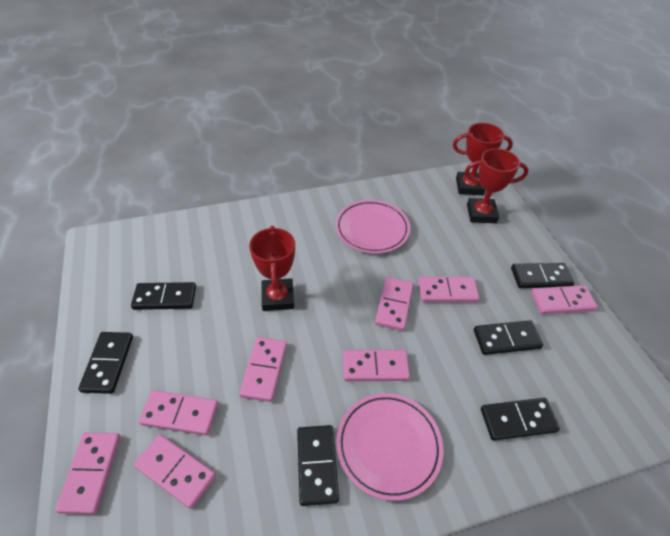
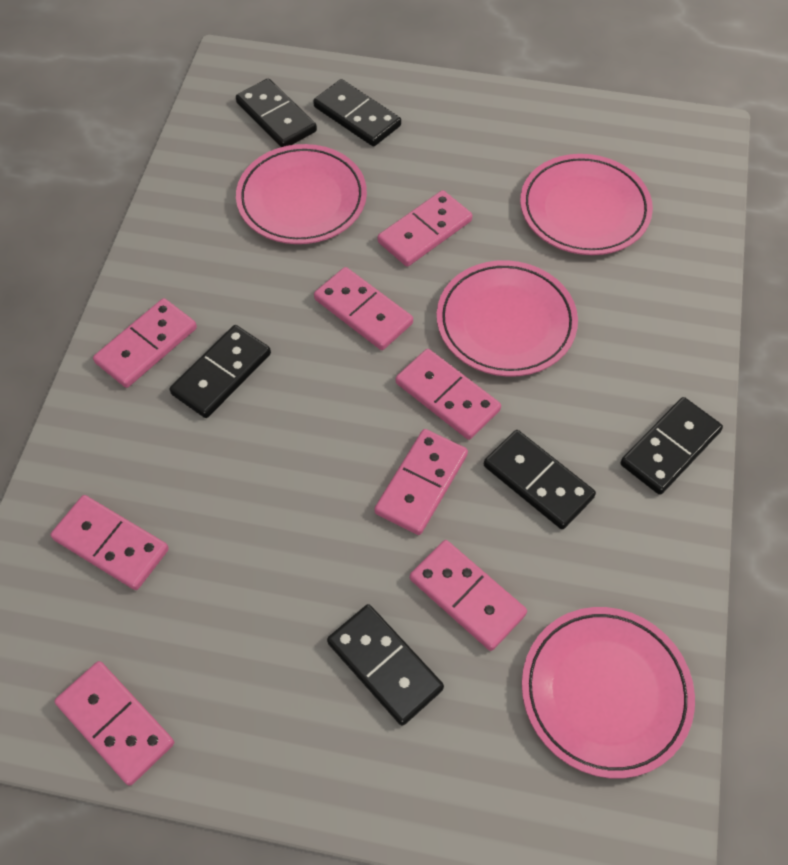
pink plate: [335,200,410,254] [336,393,443,501] = 2 -> [236,144,367,244] [437,260,578,377] [520,154,653,255] [522,607,695,778] = 4
red trophy: [249,226,295,311] [453,123,513,195] [465,148,529,223] = 3 -> none = 0

